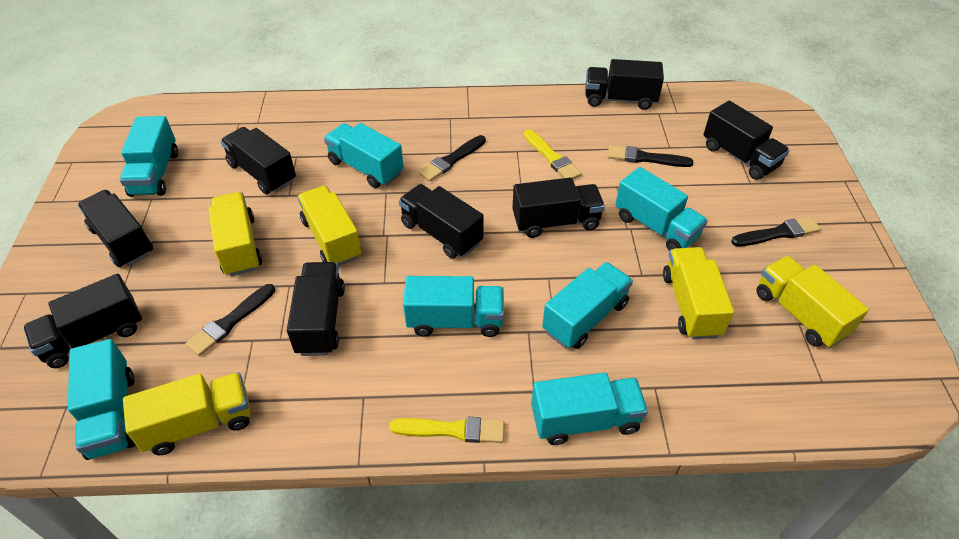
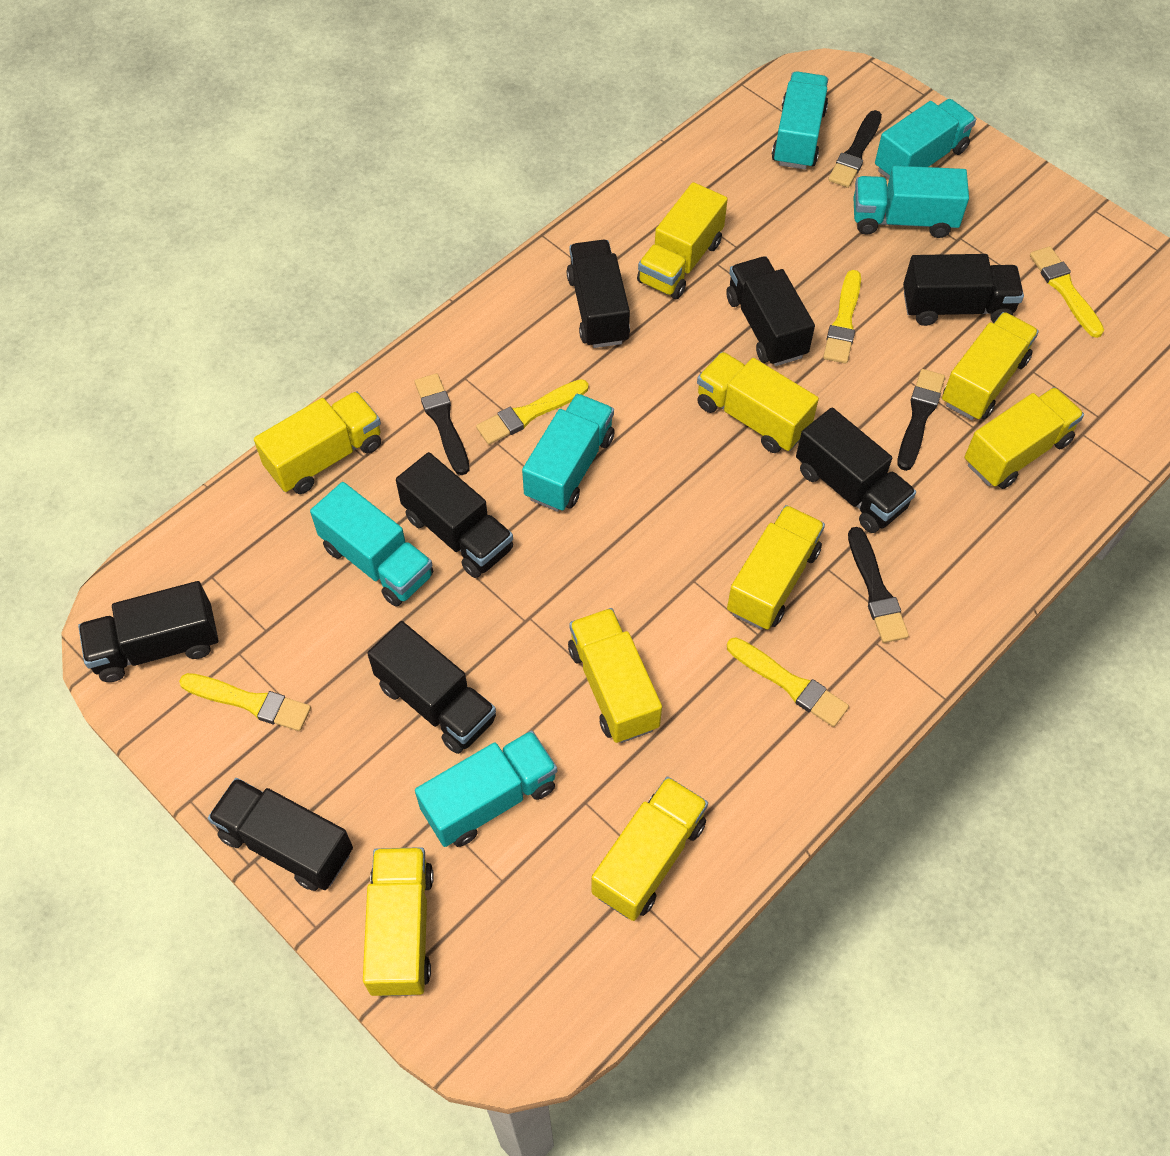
turquoise truck: [68,339,136,460] [120,116,178,197] [324,123,404,188] [403,276,504,337] [531,373,648,445] [542,262,633,349] [615,167,708,251] = 7 -> [310,482,433,607] [415,730,557,847] [522,394,615,512] [772,71,828,169] [853,166,969,238] [875,99,976,179] = 6
yellow brush: [389,417,505,443] [524,129,582,179] = 2 -> [179,673,311,731] [476,379,588,445] [727,637,849,727] [823,270,861,364] [1030,246,1104,338] = 5
yellow truck: [123,373,251,455] [209,192,262,276] [297,186,361,266] [663,247,734,339] [756,256,869,348] = 5 -> [254,391,381,494] [363,847,434,996] [568,608,662,743] [591,777,708,921] [637,182,728,299] [697,352,819,453] [727,505,825,630] [942,312,1039,420] [965,387,1084,489] = 9

